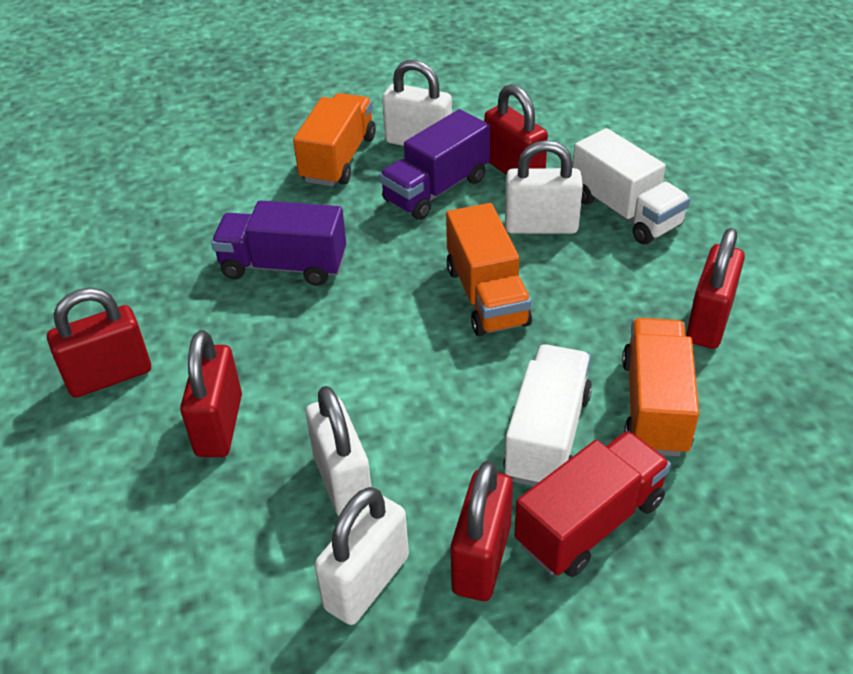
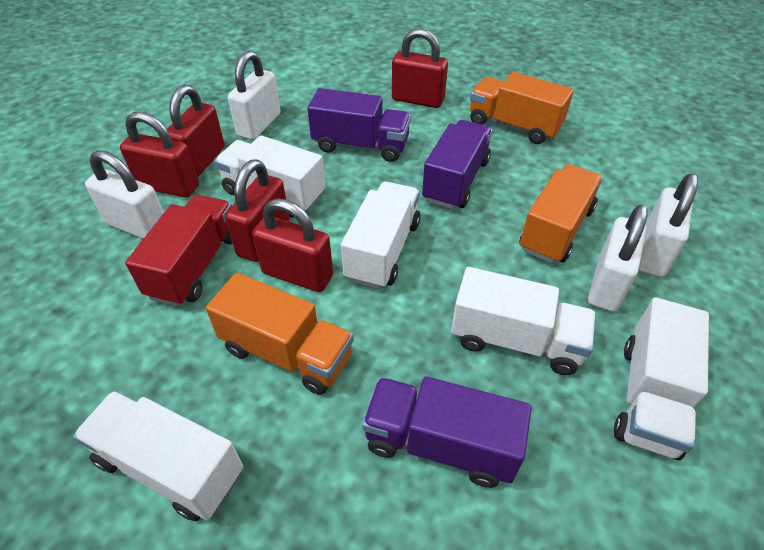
purple truck: [211,201,346,286] [379,109,490,220] = 2 -> [307,88,411,162] [362,377,532,488] [422,120,492,209] = 3
white truck: [503,344,592,486] [573,128,690,244] = 2 -> [73,391,243,521] [215,136,325,217] [341,181,420,289] [451,267,596,375] [614,297,709,460] = 5

